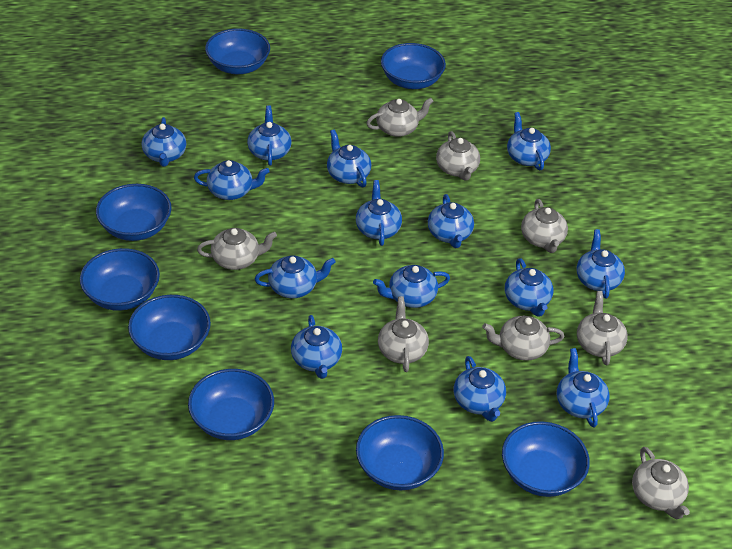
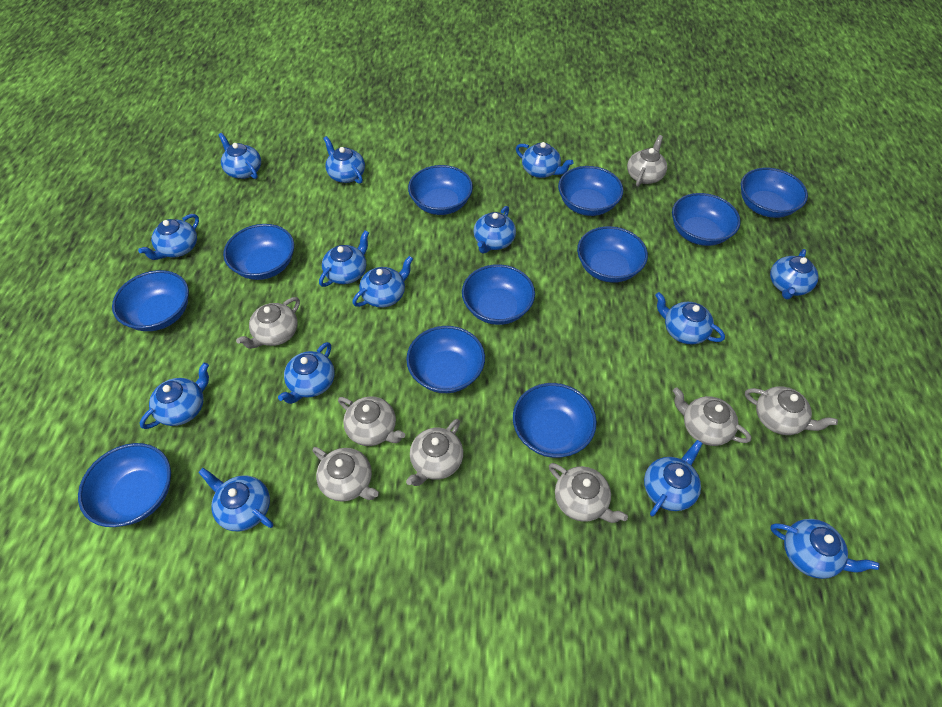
blue bowl: [80,248,160,311] [96,184,171,241] [128,295,211,360] [188,369,274,440] [205,28,270,74] [356,415,444,490] [381,43,446,89] [502,421,590,497] = 8 -> [78,443,171,527] [112,270,189,331] [223,224,294,280] [406,326,485,393] [408,165,473,215] [462,264,535,325] [513,383,597,458] [558,166,624,216] [577,226,648,283] [672,193,741,246] [741,168,808,218] = 11

